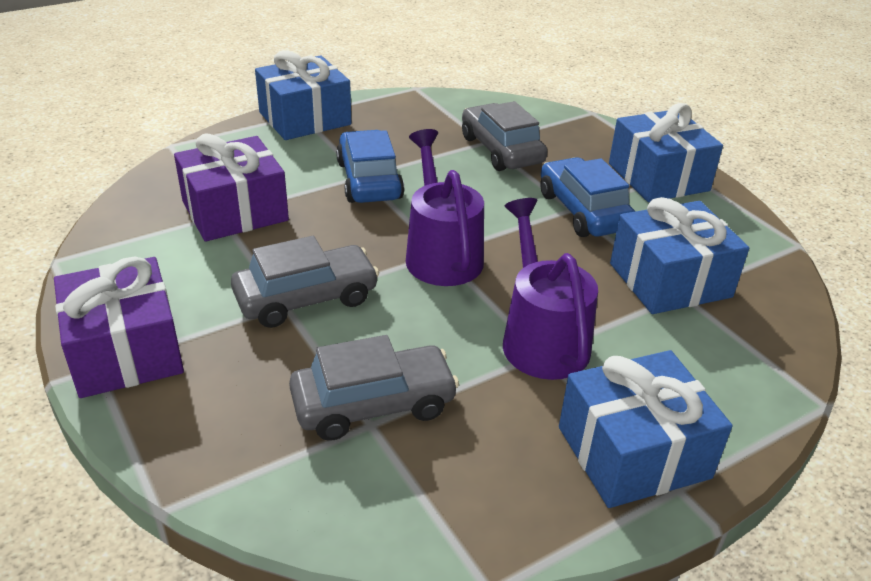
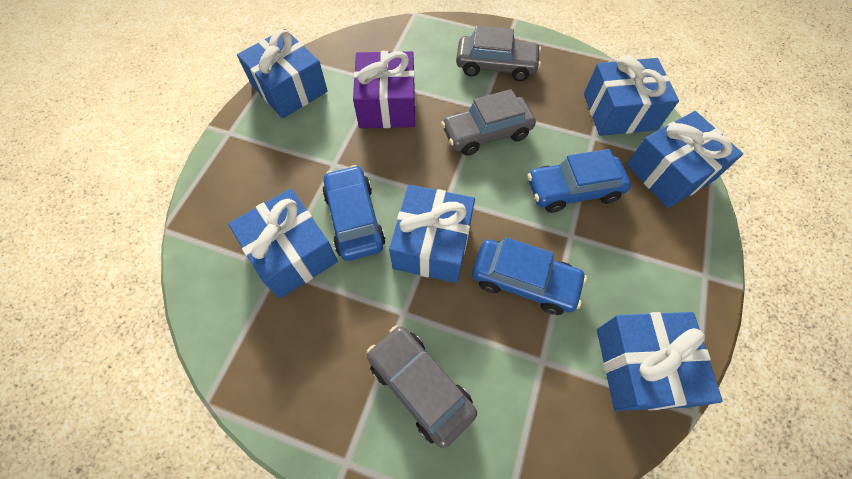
blue car: [336,130,404,203] [540,157,636,237] = 2 -> [322,165,385,261] [472,237,587,315] [528,149,631,213] = 3
blue gift: [255,50,352,140] [559,350,733,508] [609,103,723,202] [610,197,749,314] = 4 -> [228,188,338,299] [237,29,328,118] [389,185,475,283] [584,55,679,136] [597,312,723,411] [626,111,743,208] = 6
purple gift: [54,257,184,398] [174,133,289,242] = 2 -> [353,51,416,128] = 1
purple watering can: [406,129,484,286] [503,198,598,380] = 2 -> none = 0

